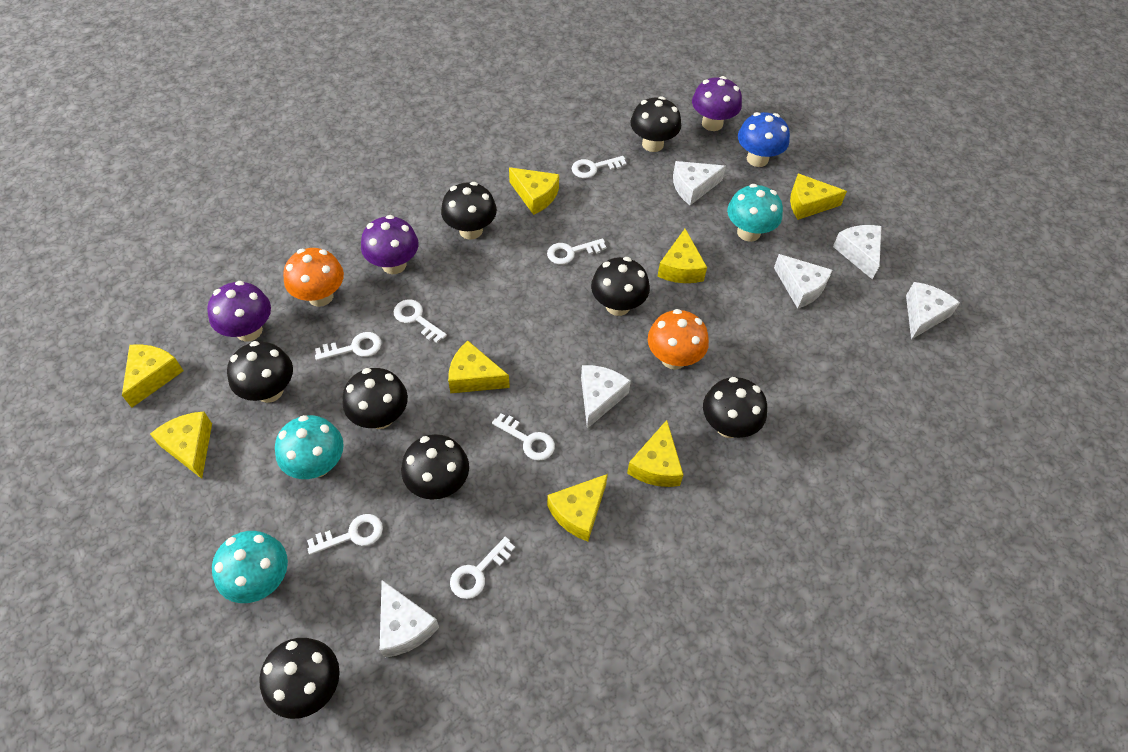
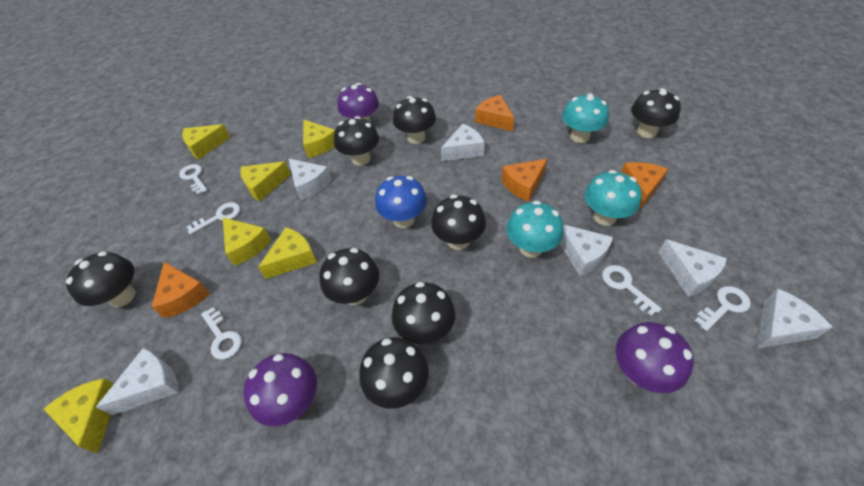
orange cheese: none = 0 -> [152,262,210,318] [475,95,514,131] [501,159,547,202] [621,162,668,210] = 4
orange mushroom: [283,248,344,307] [648,309,709,370] = 2 -> none = 0
white key: [307,514,383,555] [315,332,381,361] [394,299,447,343] [450,537,515,599] [492,413,555,461] [547,238,606,265] [572,156,627,178] = 7 -> [179,164,207,195] [187,202,240,235] [201,307,242,359] [602,265,662,316] [695,286,751,331] = 5
yellow cheese: [122,344,183,408] [150,411,212,479] [448,341,510,393] [509,167,559,215] [547,474,608,541] [627,420,683,487] [657,229,707,283] [790,173,847,220] = 8 -> [44,378,114,453] [182,124,230,160] [223,218,271,266] [240,161,291,202] [258,227,317,279] [303,119,335,158] = 6

